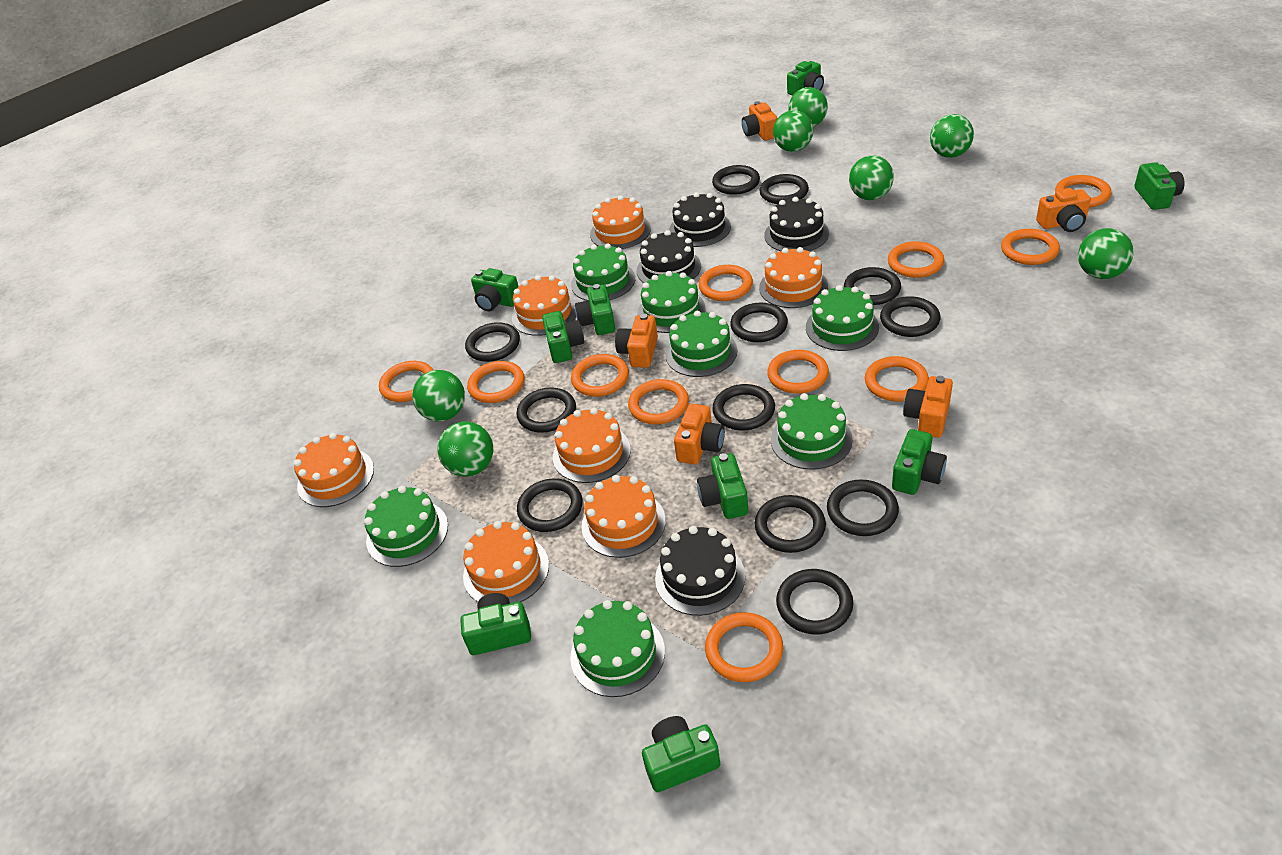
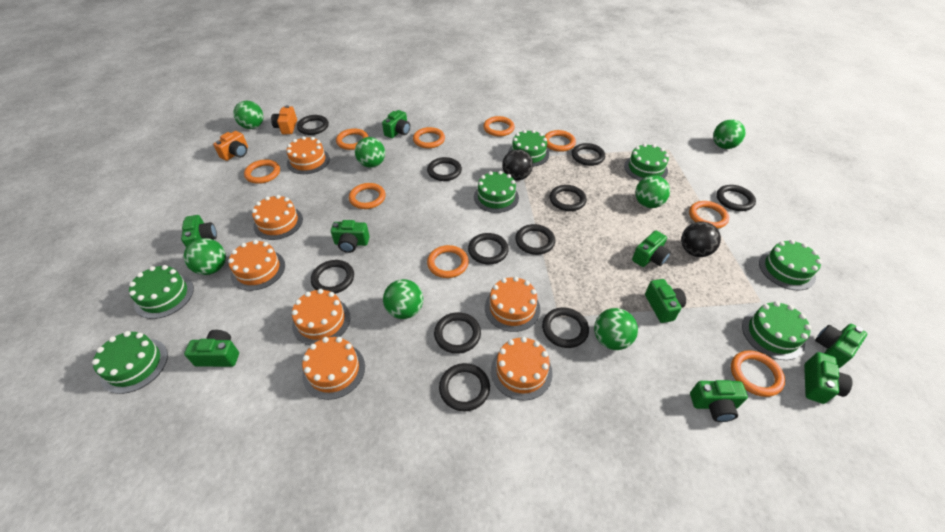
black ball: none = 0 -> [502,149,533,180] [681,222,721,257] = 2
black cake: [637,230,701,283] [655,526,745,616] [669,192,731,247] [764,197,829,251] = 4 -> none = 0
black ring: [465,322,520,362] [516,387,576,433] [517,478,583,532] [712,165,760,195] [712,384,775,430] [730,303,788,342] [755,495,826,553] [759,174,809,204] [776,569,853,634] [827,479,899,536] [844,267,901,305] [880,296,940,337] = 12 -> [297,115,329,135] [311,260,354,294] [427,157,462,181] [434,312,481,354] [439,363,490,411] [468,233,509,264] [515,224,555,255] [542,307,589,348] [550,185,587,211] [572,143,605,166] [716,185,756,211] = 11
orange camera: [615,314,658,368] [674,404,725,464] [742,101,778,141] [903,376,953,438] [1036,188,1091,232] = 5 -> [213,131,248,161] [271,105,297,134] = 2
orange ring: [379,361,433,402] [467,361,524,403] [571,354,629,397] [628,379,689,424] [699,265,753,301] [705,612,783,682] [767,350,829,394] [865,356,929,402] [888,241,944,278] [1001,229,1060,265] [1055,175,1111,207] = 11 -> [244,160,280,184] [336,129,368,150] [349,183,386,209] [413,127,445,148] [427,245,469,278] [483,116,515,137] [545,130,576,152] [689,201,729,229] [731,350,785,397] = 9

